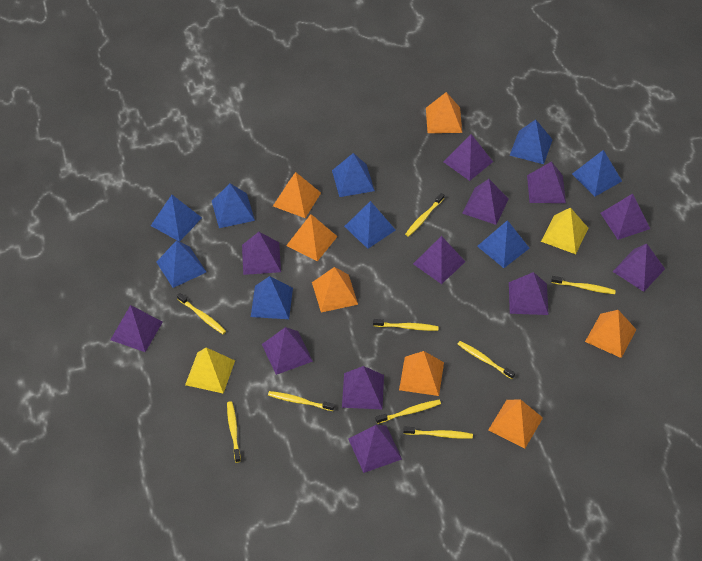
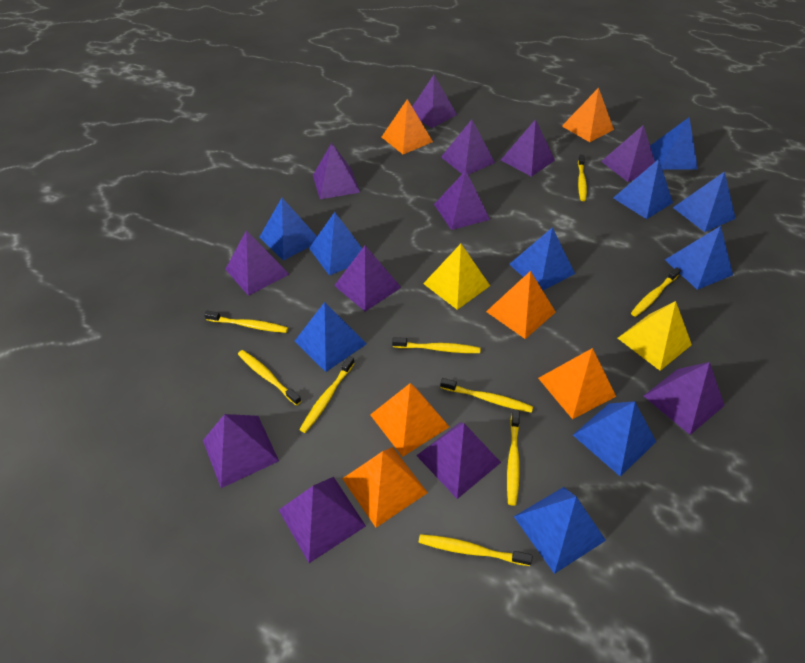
blue pyramid: [151,195,202,242] [156,240,206,288] [212,183,255,228] [251,276,293,319] [332,153,375,197] [344,201,395,249] [477,220,530,268] [510,120,553,164] [572,150,622,196] = 9 -> [259,198,317,261] [295,302,367,372] [309,212,362,276] [509,227,575,290] [514,487,606,574] [573,401,656,476] [613,159,673,219] [650,117,698,170] [665,226,733,290] [673,171,736,232] = 10
orange pyramid: [273,172,321,218] [286,214,338,261] [312,267,358,312] [399,351,444,396] [426,92,462,133] [488,399,543,449] [585,310,636,358] = 7 -> [342,447,428,527] [370,383,449,457] [382,99,433,154] [486,271,556,339] [538,348,616,419] [562,88,614,142] = 6

